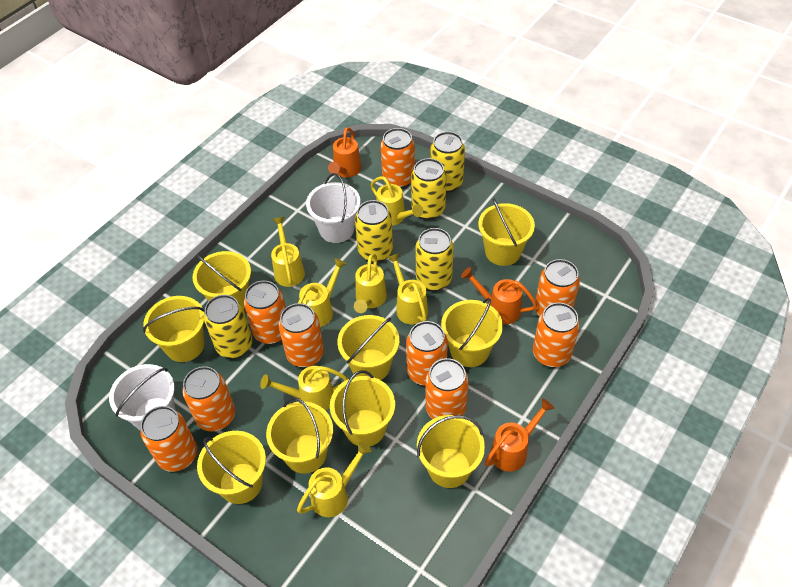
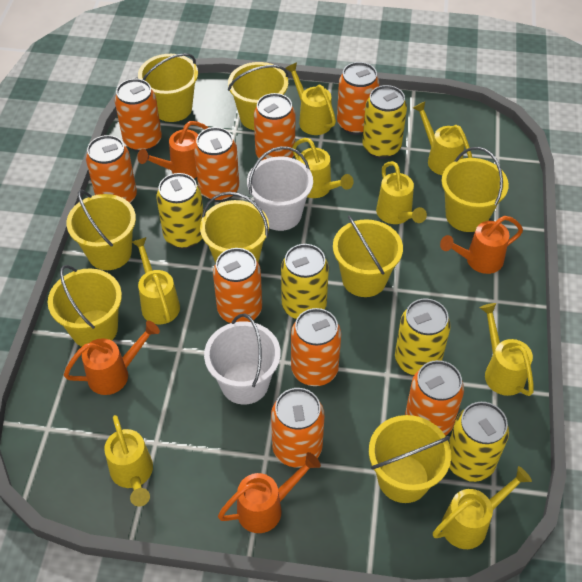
orange watering can: [328,127,361,178] [461,267,537,324] [485,398,554,472] = 3 -> [64,321,160,395] [137,121,209,178] [218,452,321,533] [440,216,523,274] = 4
yellow bucket: [143,296,205,362] [193,251,251,309] [197,431,266,504] [266,397,333,474] [330,371,395,446] [337,315,399,380] [417,415,485,488] [441,298,503,367] [478,198,535,266] = 9 -> [48,265,122,347] [67,190,136,270] [138,53,198,122] [200,192,269,263] [228,62,288,130] [333,215,403,297] [369,415,451,503] [441,147,509,232] = 8
yellow watering can: [260,366,348,411] [271,217,305,287] [297,442,372,517] [298,258,347,327] [354,254,387,313] [371,176,423,226] [387,253,428,325] = 7 -> [104,415,153,507] [132,237,180,324] [285,62,336,135] [292,138,354,198] [376,161,427,224] [413,102,472,175] [433,466,532,549] [479,303,534,396] = 8

